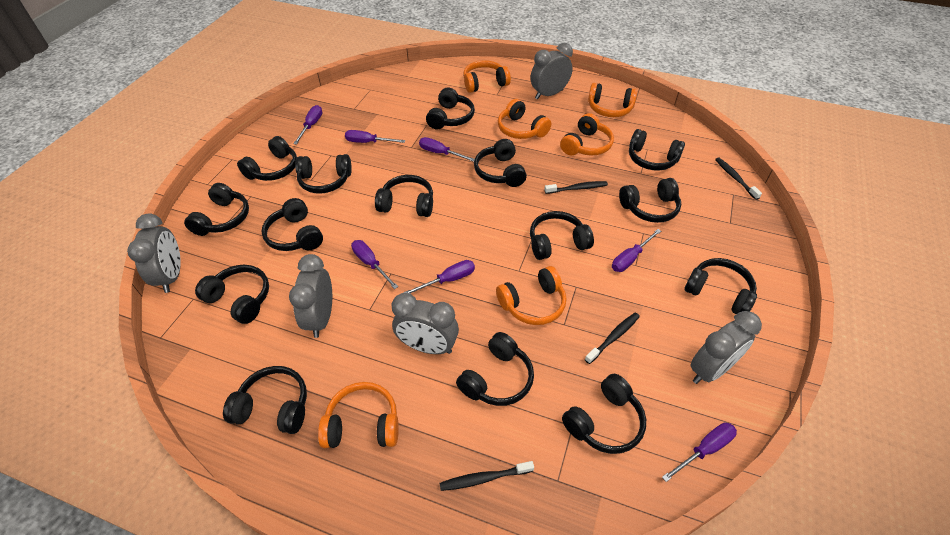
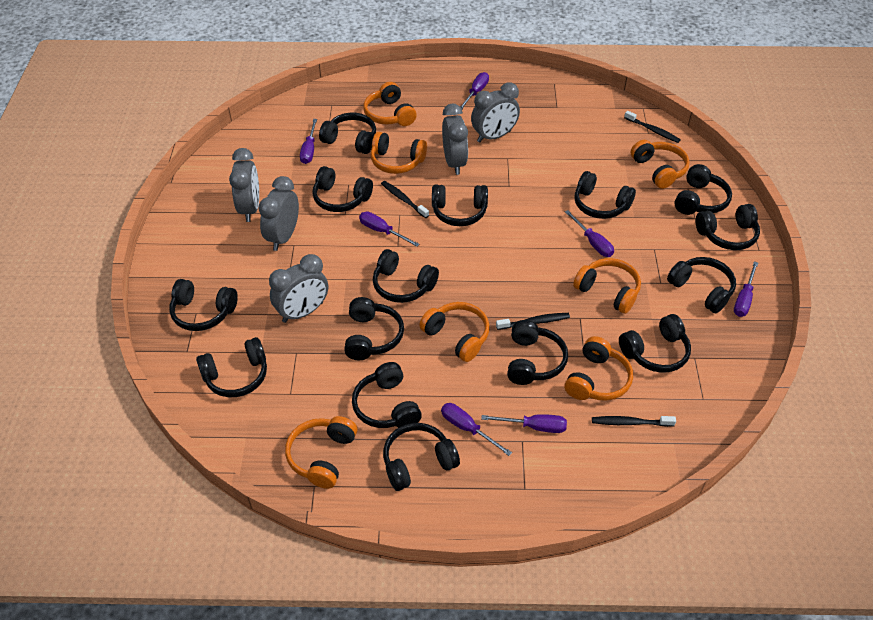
orange headphones: [318,382,399,448] [463,60,511,93] [496,266,566,325] [498,99,551,139] [560,113,614,156] [588,83,638,117] = 6 -> [285,416,357,489] [363,82,417,126] [371,132,427,174] [419,302,490,362] [565,336,633,401] [573,258,641,314] [631,140,690,189] = 7

